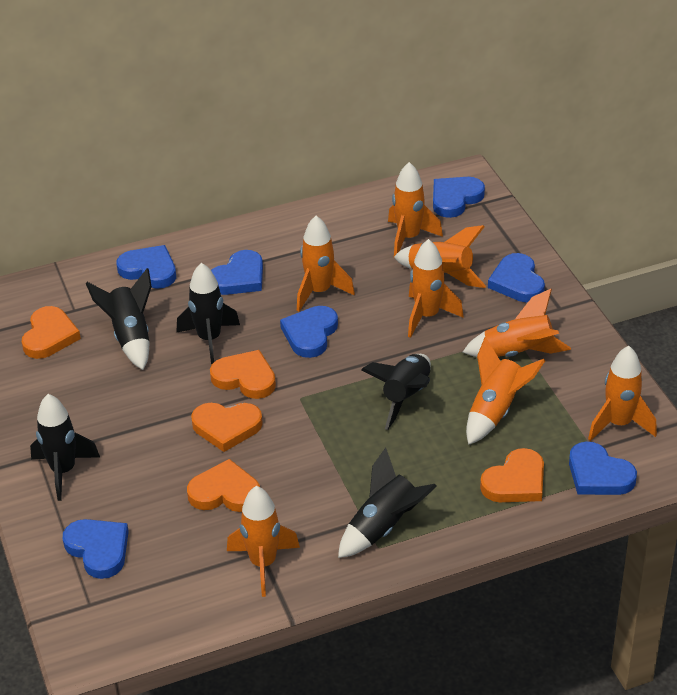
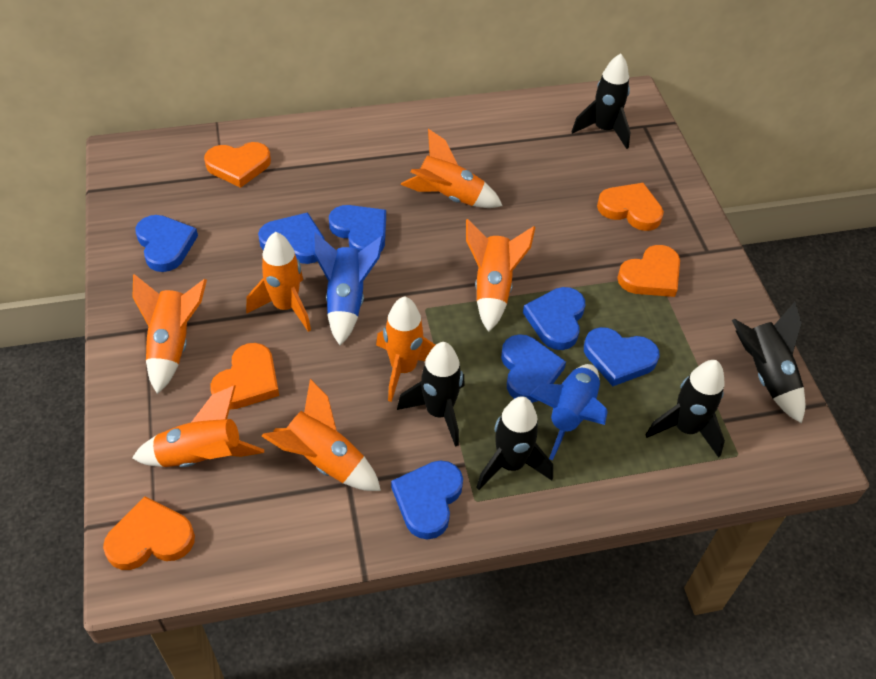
blue rocket: none = 0 -> [313,232,384,345] [529,364,608,461] = 2
orange rocket: [227,486,300,597] [297,216,355,311] [388,162,443,256] [394,225,486,288] [408,239,464,338] [463,289,571,357] [466,337,545,445] [588,346,657,441] = 8 -> [132,385,264,467] [133,274,207,394] [246,232,311,332] [262,379,381,491] [376,296,435,402] [401,129,503,208] [466,219,535,332] = 7

